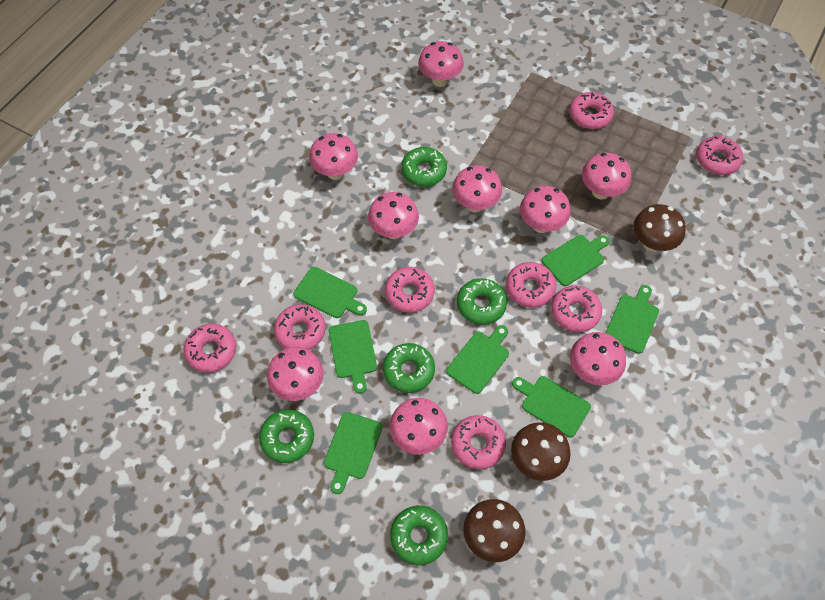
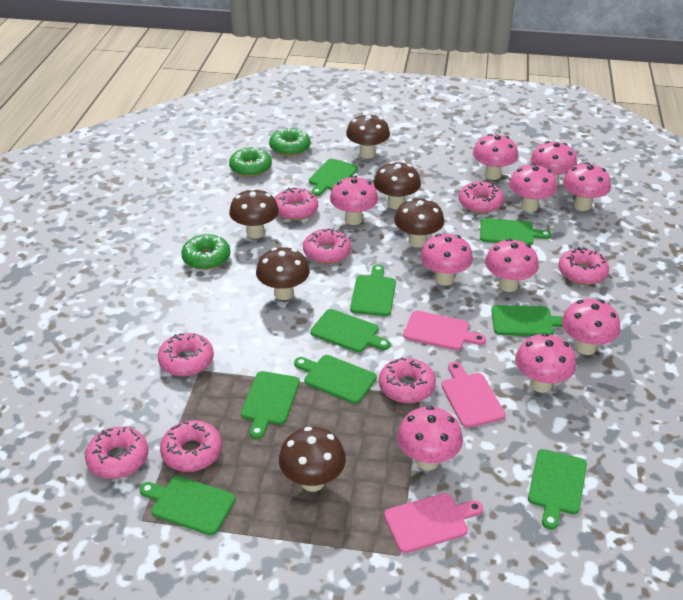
brown mushroom: [463,499,526,562] [511,422,571,481] [633,204,686,252] = 3 -> [229,188,279,239] [256,247,310,300] [279,427,346,492] [346,113,390,158] [374,161,421,209] [394,198,444,248] = 6
green cutting board: [293,267,367,318] [324,412,382,494] [329,320,377,394] [446,325,509,394] [512,376,591,438] [542,235,610,286] [606,285,659,354] = 7 -> [139,476,236,536] [241,371,300,439] [294,355,377,404] [309,159,358,196] [310,309,391,353] [350,265,396,316] [480,218,551,245] [491,305,563,336] [528,449,587,530] = 9
green donut: [259,409,314,463] [383,343,435,393] [390,506,448,565] [401,147,447,187] [457,278,507,325] = 5 -> [181,234,230,270] [229,147,272,177] [269,128,310,156] = 3
pink cutting board: none = 0 -> [384,493,483,553] [403,310,486,350] [441,362,506,428] = 3
pink mushroom: [267,347,324,401] [309,133,358,180] [368,192,419,239] [390,398,448,455] [418,41,464,87] [452,165,502,213] [520,186,571,233] [570,332,626,385] [582,153,631,200] = 9 -> [330,176,378,225] [397,406,463,470] [420,234,473,286] [473,134,518,180] [485,239,539,292] [509,163,557,212] [515,333,576,393] [530,141,577,186] [562,299,620,355] [563,162,611,211] = 10

